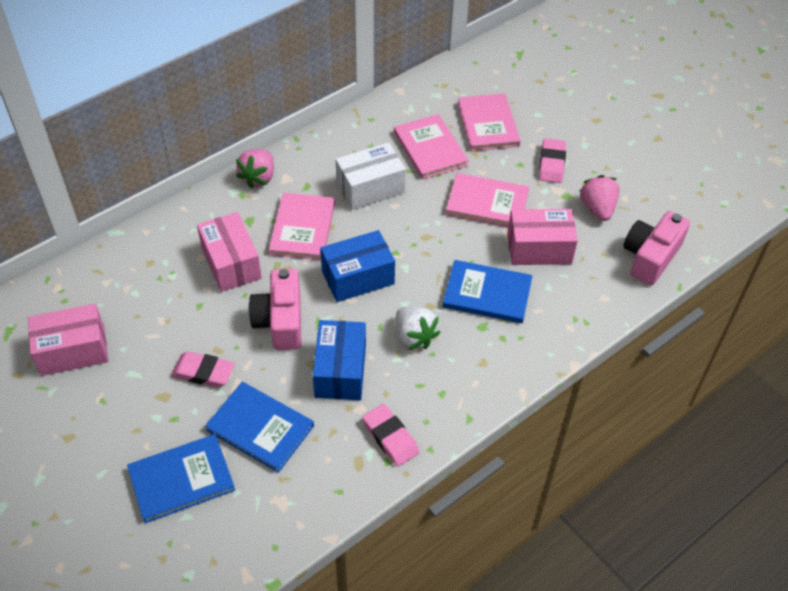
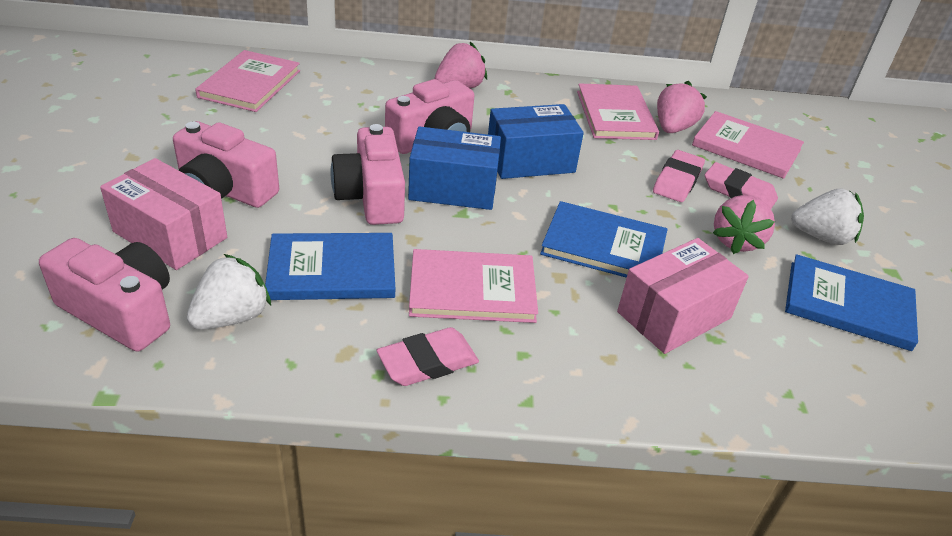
pink box: [28,304,108,376] [197,212,262,292] [507,209,578,265] = 3 -> [100,158,227,270] [617,238,749,354] = 2
pink camera: [249,269,302,350] [623,211,690,285] = 2 -> [39,238,170,352] [173,121,279,208] [330,124,405,225] [385,79,474,154] = 4
pink strawberry: [236,149,274,189] [579,175,619,221] = 2 -> [435,42,487,88] [657,81,707,133] [713,195,775,254] = 3
white box: [336,143,406,210] = 1 -> none = 0
white strawberry: [396,307,441,350] = 1 -> [187,254,271,330] [791,189,864,245] = 2

